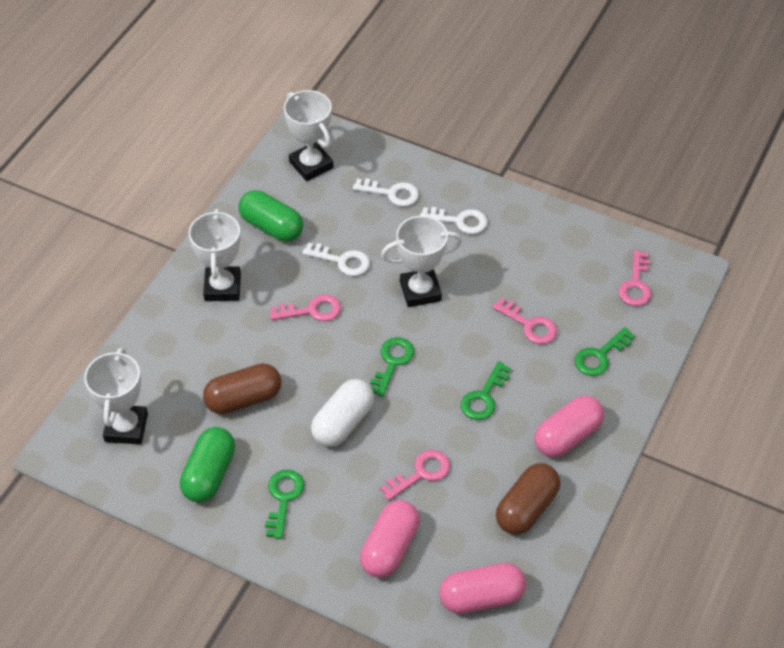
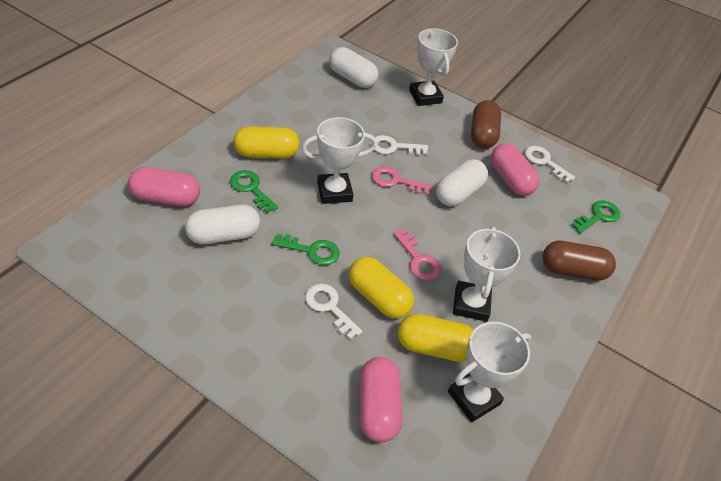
green capsule: [180,427,235,503] [238,190,303,242] = 2 -> none = 0
green key: [265,469,304,539] [370,337,414,397] [461,361,511,420] [575,327,635,376] = 4 -> [230,170,278,213] [272,234,340,265] [571,200,620,233] = 3
pink key: [270,294,341,321] [380,450,450,501] [492,298,557,344] [618,250,651,306] = 4 -> [372,166,432,195] [394,229,441,280] = 2
white capsule: [311,379,374,447] = 1 -> [185,205,260,244] [329,47,379,88] [436,159,488,206] = 3
yellow capsule: none = 0 -> [233,126,300,158] [349,257,414,319] [398,314,474,362] = 3

